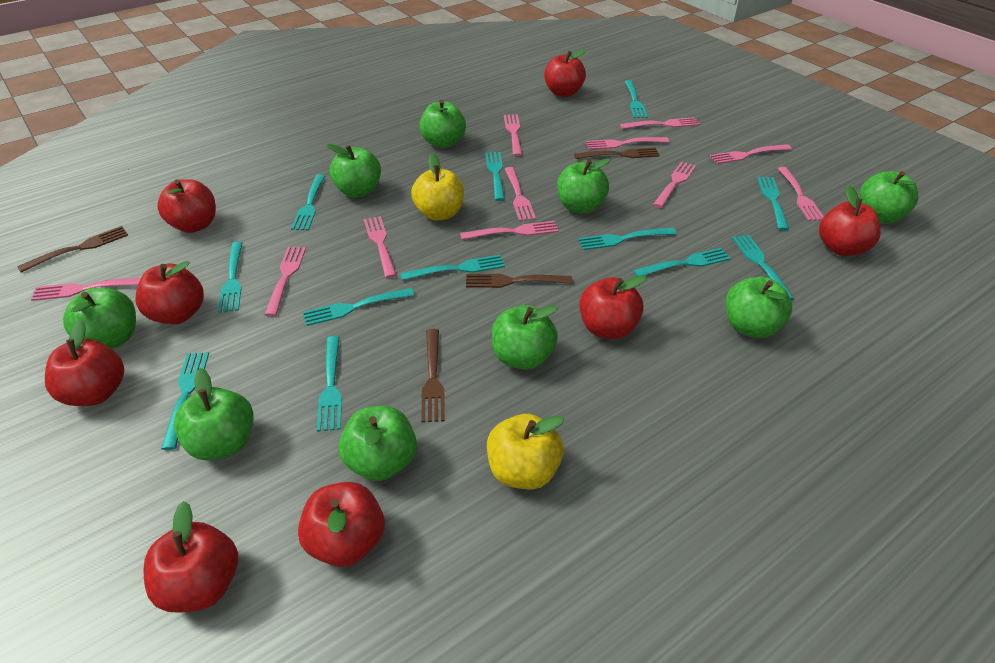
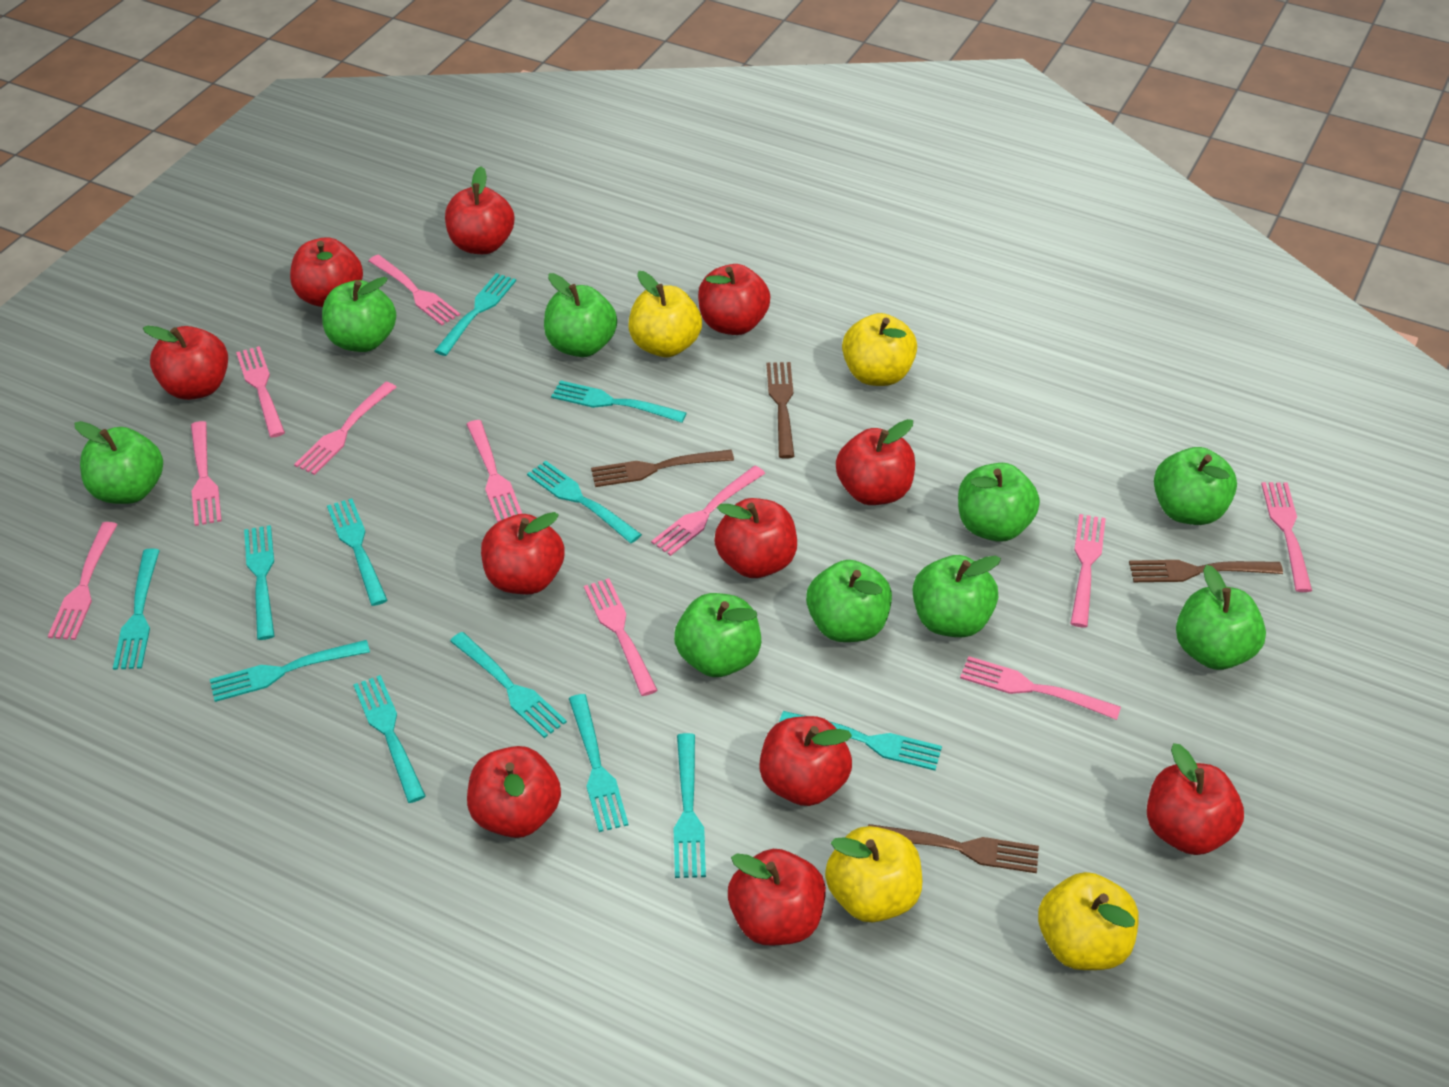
red apple: [45,319,124,406] [135,261,204,324] [143,501,238,613] [157,179,216,233] [298,482,385,567] [544,49,586,97] [579,275,647,339] [819,185,881,256] = 8 -> [143,326,228,400] [290,237,363,307] [445,166,514,254] [467,746,561,838] [481,512,565,594] [698,264,771,335] [714,498,797,578] [728,849,826,946] [759,716,852,806] [836,419,915,505] [1147,743,1244,855] = 11
yellow apple: [411,153,464,221] [487,414,564,489] = 2 -> [628,271,702,357] [825,826,922,922] [842,313,917,386] [1038,872,1139,970] = 4

